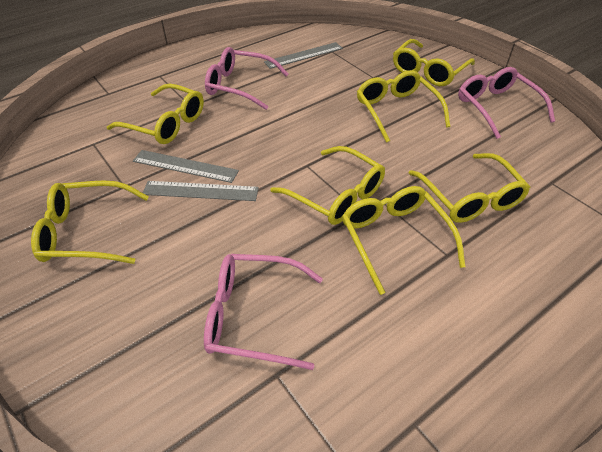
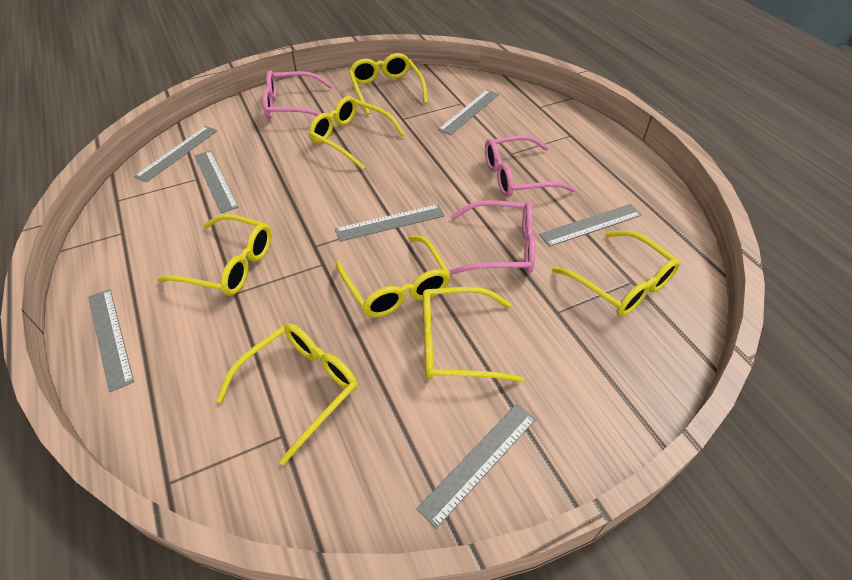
grey ruler: [133,150,239,183] [143,181,258,201] [264,42,343,69] = 3 -> [88,289,134,392] [134,126,217,182] [194,151,239,213] [335,204,445,242] [416,404,536,529] [438,90,499,135] [539,204,642,247] = 7

